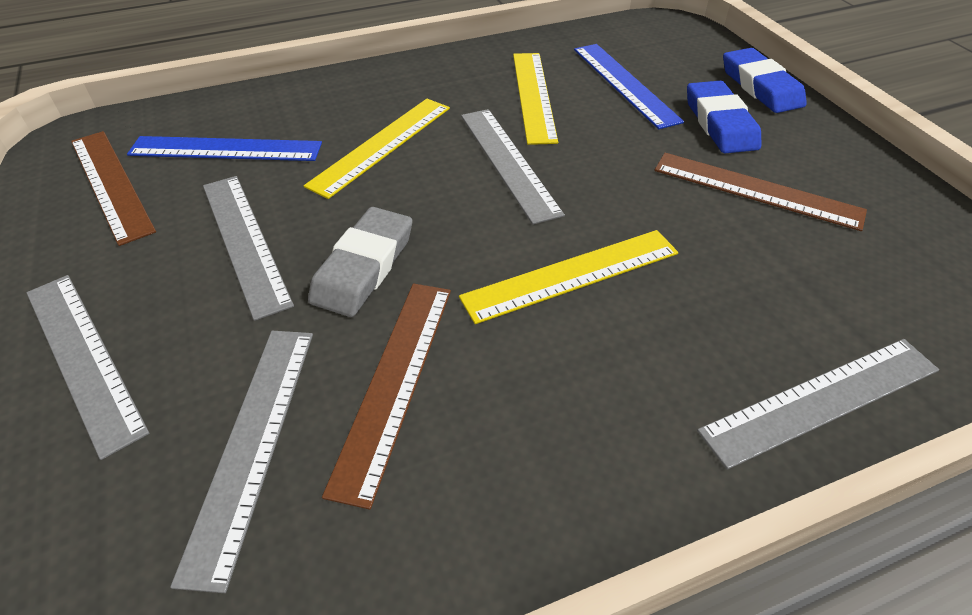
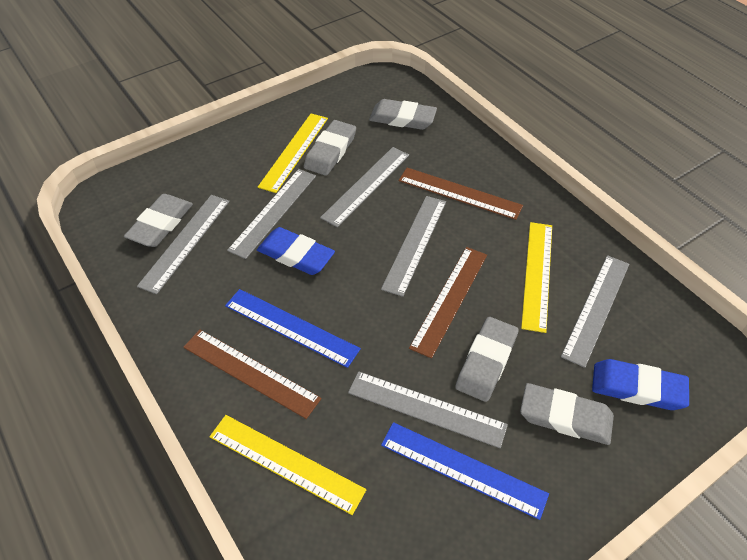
grey eraser: [308,207,412,317] = 1 -> [124,194,193,247] [304,120,356,176] [369,99,437,130] [455,317,519,402] [520,383,614,445] = 5
grey ruler: [26,275,149,460] [170,331,313,593] [203,176,294,321] [461,109,565,225] [697,339,939,470] = 5 -> [137,195,230,294] [227,169,316,259] [320,147,409,227] [348,371,508,448] [381,196,446,297] [561,255,629,368] = 6

